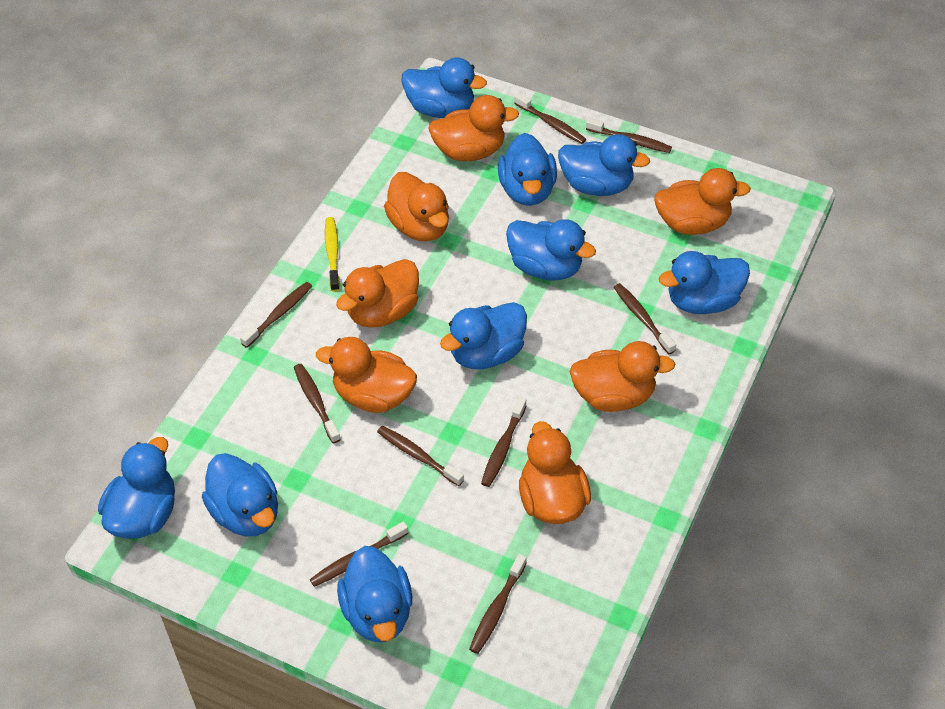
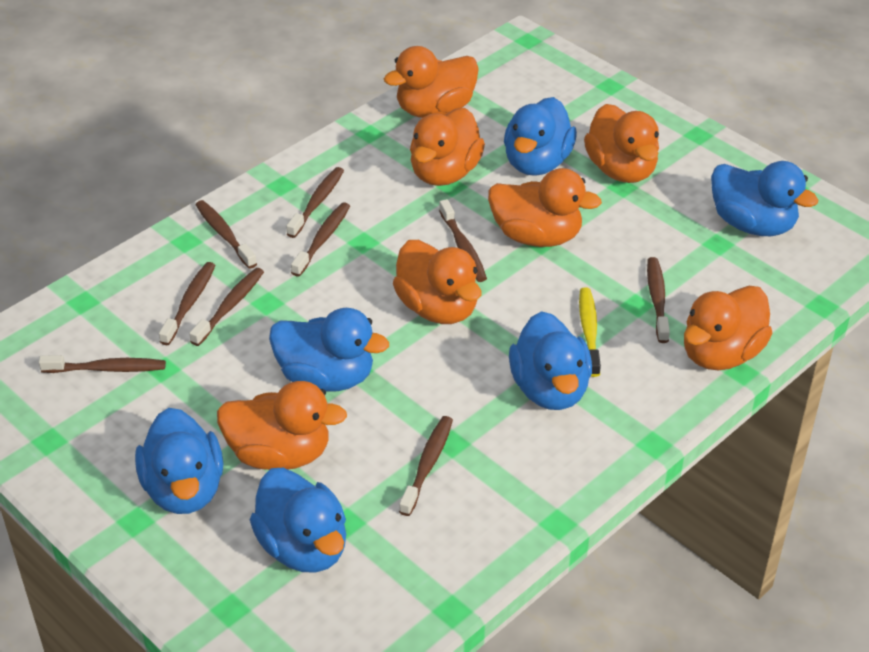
blue duck: [98,437,175,539] [202,453,278,536] [337,546,412,642] [401,57,487,118] [440,302,527,369] [498,133,557,206] [506,219,596,281] [558,134,650,196] [659,251,750,314] = 9 -> [135,408,223,514] [250,468,346,573] [269,308,389,392] [504,97,577,176] [509,311,592,410] [711,161,819,236] = 6

